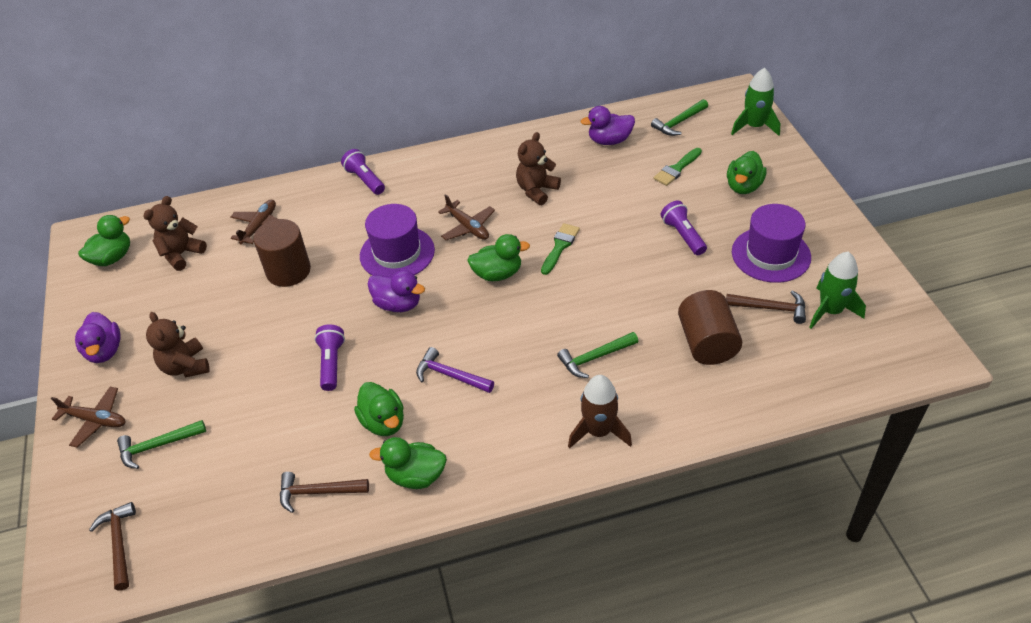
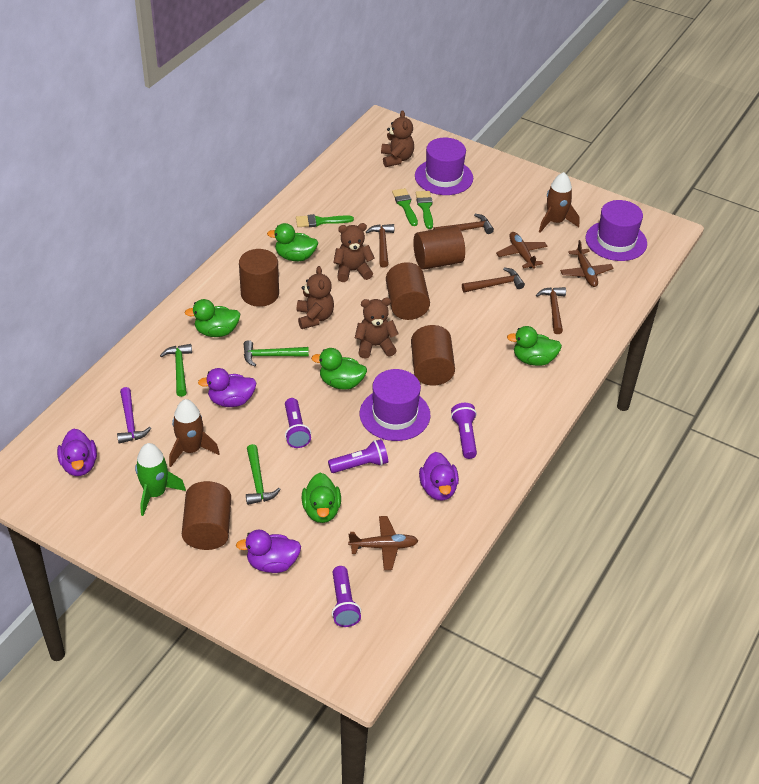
brown cylinder: [253,219,311,287] [678,290,742,365] = 2 -> [182,481,231,550] [239,249,279,307] [386,262,430,320] [411,325,455,386] [413,226,465,270] = 5
brown hammer: [89,502,136,591] [280,472,369,513] [726,290,806,324] = 3 -> [366,224,394,268] [433,214,494,234] [462,267,525,292] [536,287,566,334] = 4
brown rocket: [568,375,632,449] = 1 -> [169,399,220,467] [539,172,579,232] = 2
brown teddy bear: [143,196,207,271] [146,312,209,377] [516,132,561,205] = 3 -> [297,266,334,329] [333,223,374,282] [355,298,399,359] [381,110,414,167] = 4
green brush: [541,223,580,275] [653,148,702,186] = 2 -> [296,214,354,227] [392,188,418,226] [416,191,433,229] = 3
green rocket: [731,68,780,136] [809,252,866,329] = 2 -> [135,443,186,516] = 1
purple duck: [75,312,121,363] [368,270,425,312] [581,106,635,145] = 3 -> [57,428,97,476] [198,368,257,407] [236,530,301,573] [419,452,459,501] = 4
purple flashlight: [314,324,345,391] [341,149,385,195] [661,201,707,255] = 3 -> [285,398,311,448] [328,439,388,473] [332,566,361,627] [451,403,477,459] = 4
purple hat: [360,204,435,276] [732,204,811,283] = 2 -> [360,369,430,441] [415,138,473,195] [585,200,647,261] = 3

